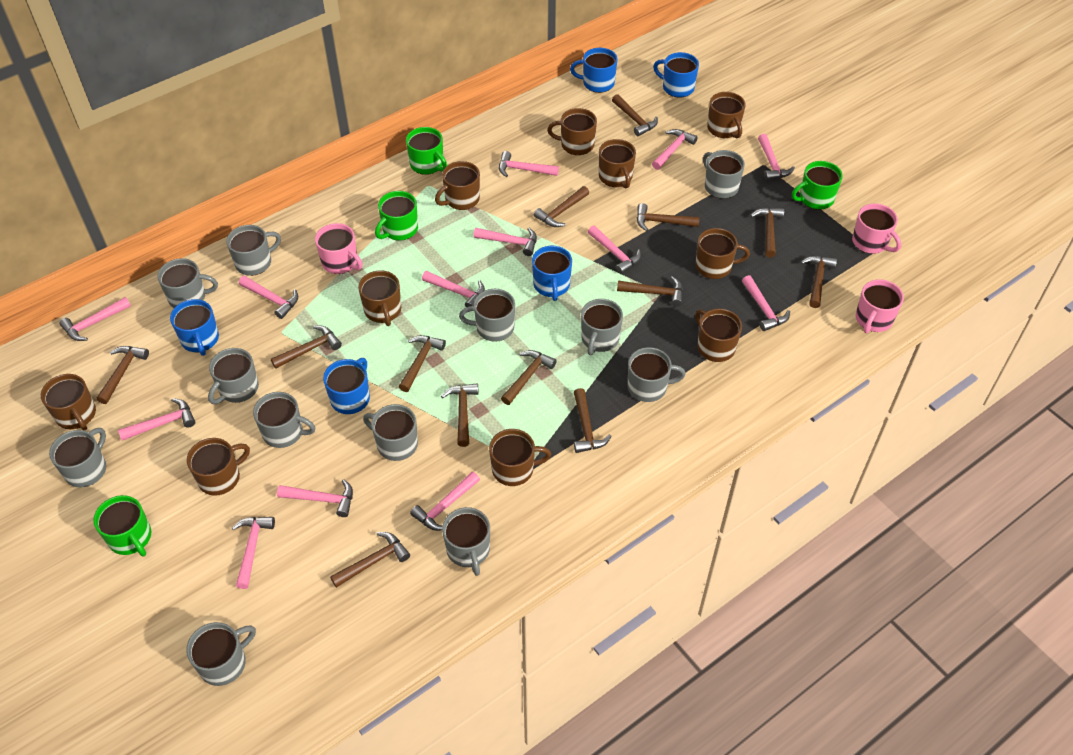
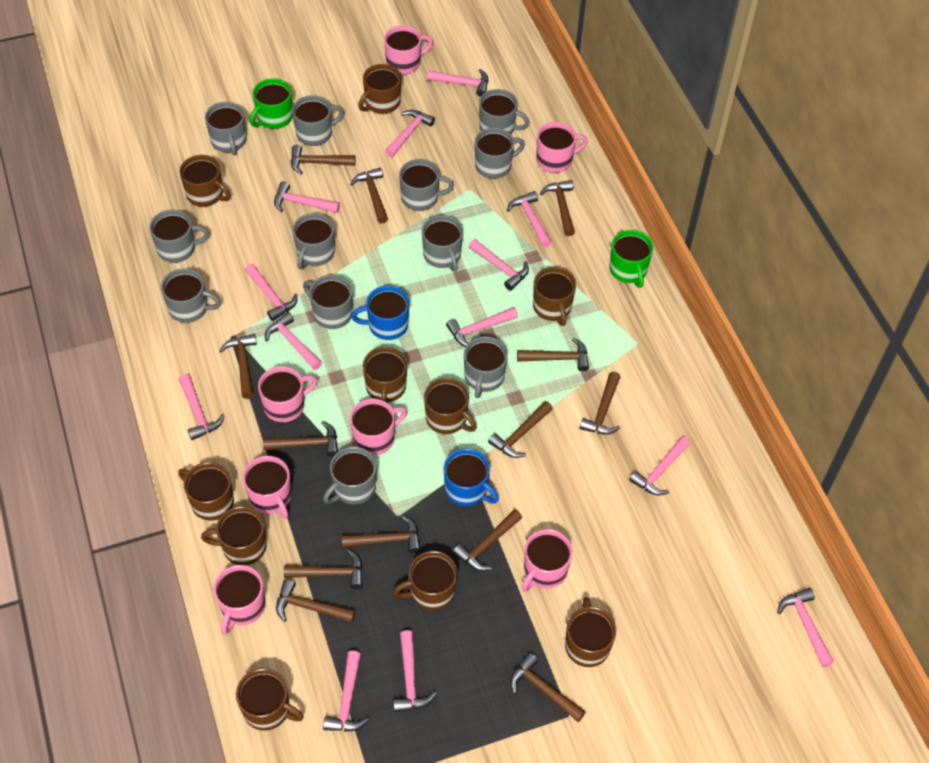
blue mug: [170,299,219,356] [323,358,370,414] [532,246,572,301] [570,48,618,93] [653,52,699,98] = 5 -> [351,286,409,340] [444,448,499,506] = 2
green mug: [93,495,151,557] [375,191,418,241] [406,127,447,175] [792,161,843,210] = 4 -> [249,78,293,129] [609,230,653,288] = 2
pink mug: [315,223,363,274] [852,203,901,254] [856,279,904,333] = 3 -> [214,565,266,635] [243,456,291,519] [258,366,318,422] [350,399,407,455] [384,25,433,75] [521,529,573,592] [536,122,588,173] = 7

